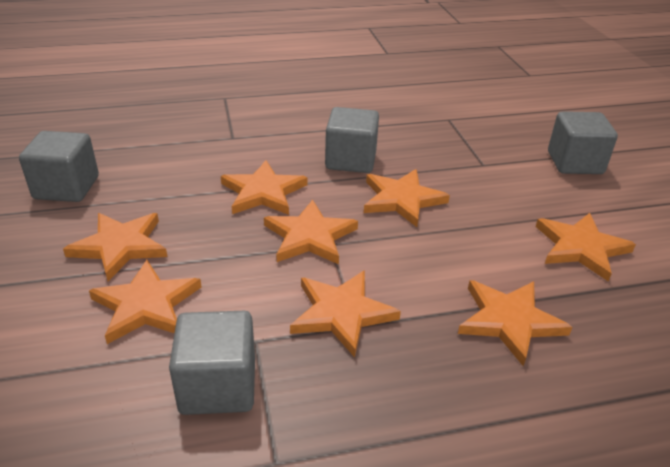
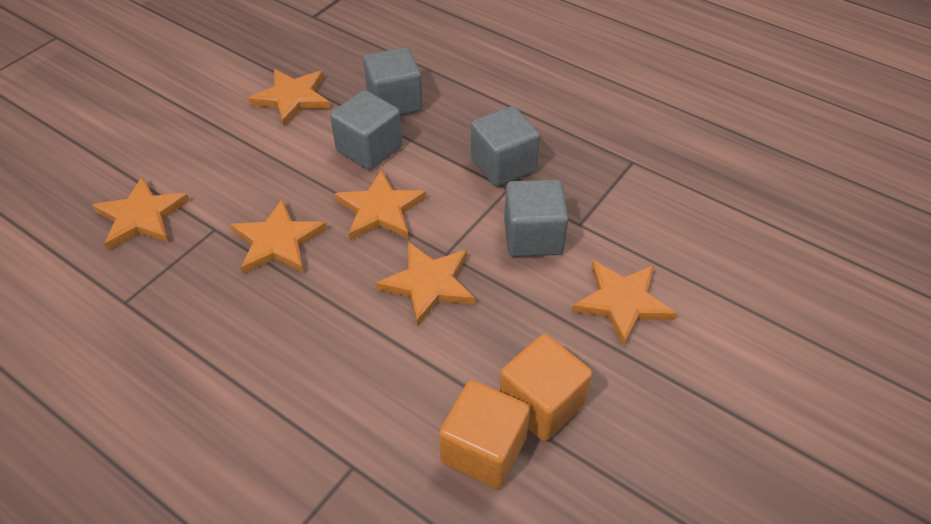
orange cube: none = 0 -> [439,380,530,489] [500,334,592,441] = 2
orange star: [63,213,167,281] [89,260,201,344] [221,160,307,215] [264,200,358,264] [290,270,401,357] [364,169,450,227] [458,280,572,366] [536,213,636,281] = 8 -> [92,176,190,250] [231,199,327,274] [248,69,330,126] [334,170,426,240] [376,242,475,326] [572,260,677,346] = 6

